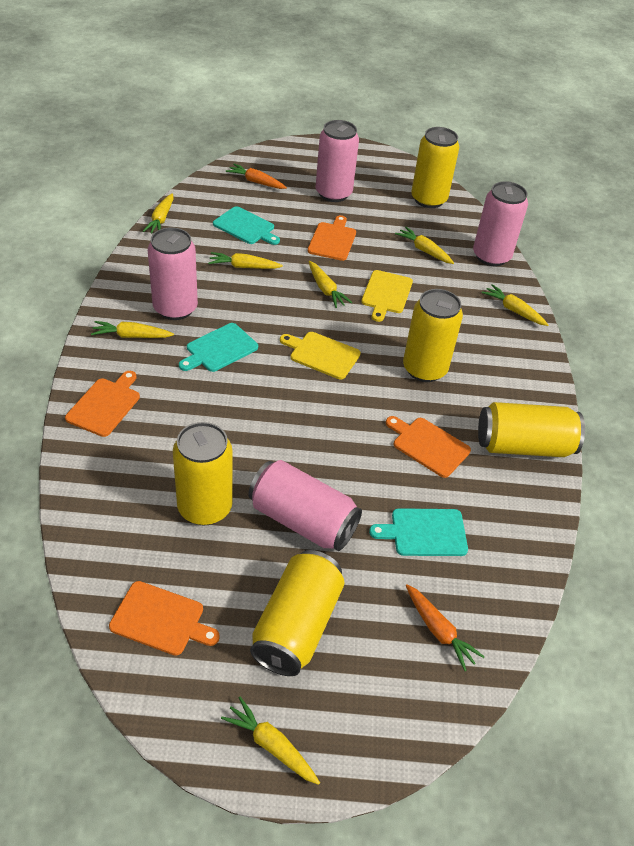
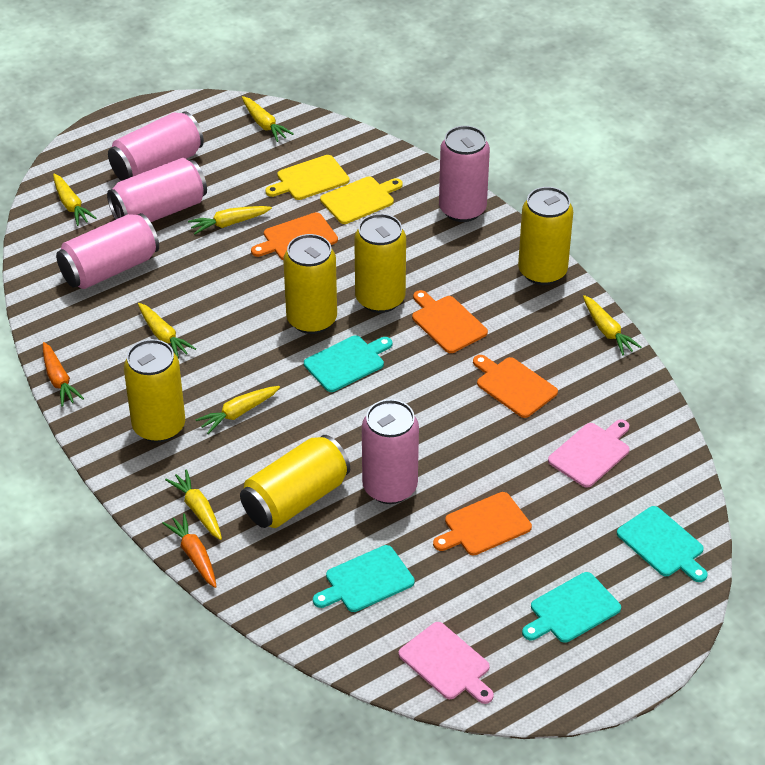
pink can: [148,227,198,320] [248,460,362,551] [316,120,359,202] [473,181,528,266] = 4 -> [56,213,159,289] [107,158,207,222] [108,111,204,181] [362,399,419,504] [439,126,490,222] = 5
pink cutting board: none = 0 -> [399,622,494,704] [548,419,630,488] = 2
turquoise cutting board: [179,323,258,372] [213,206,280,245] [369,508,468,556] = 3 -> [304,335,392,392] [313,545,415,612] [522,572,621,643] [617,506,708,582] = 4

